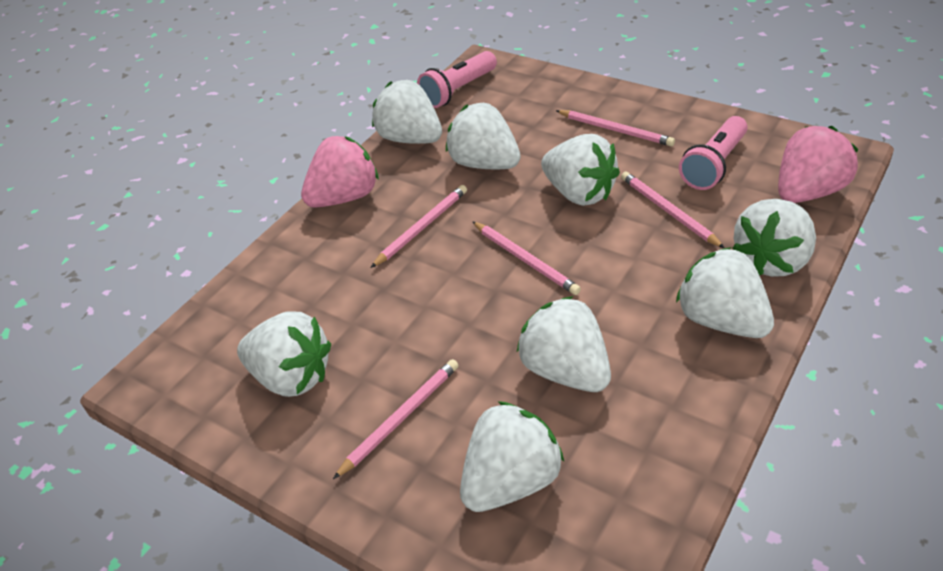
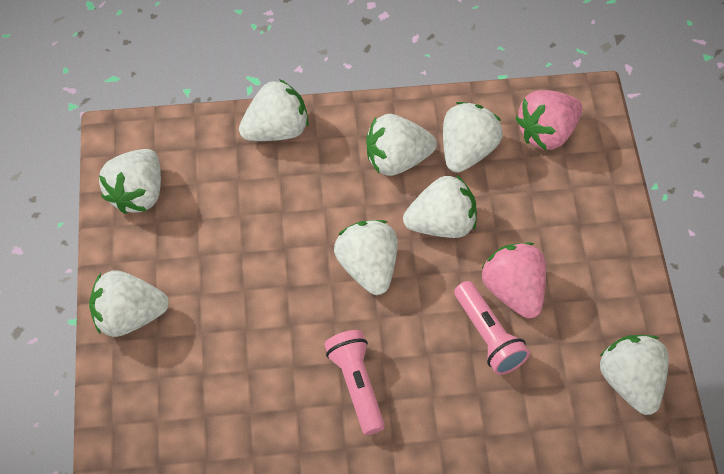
pink pencil: [333,359,459,479] [371,185,467,268] [472,221,581,295] [556,110,675,146] [621,171,725,248] = 5 -> none = 0

